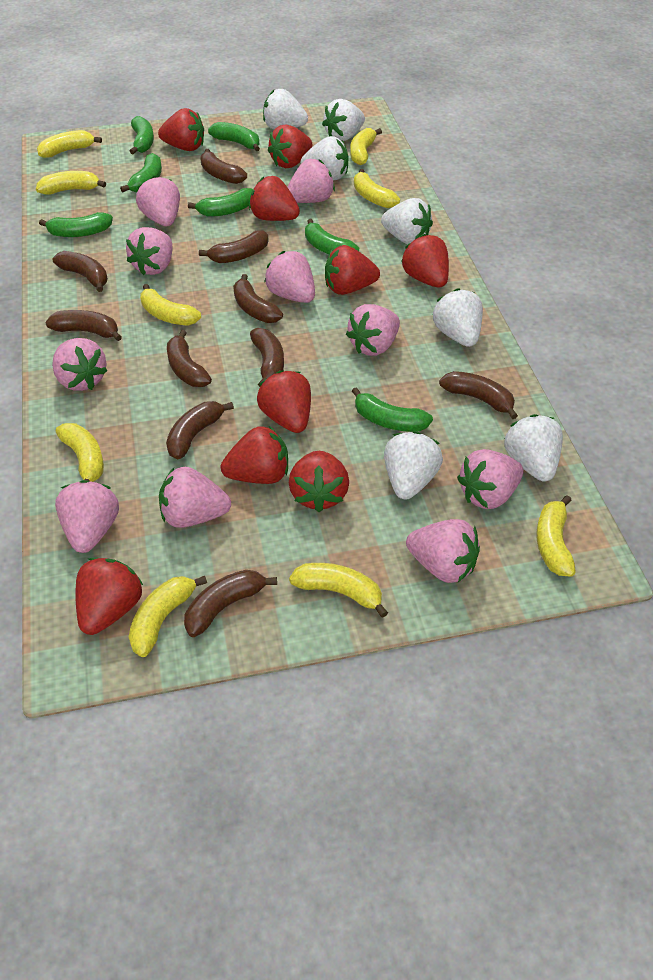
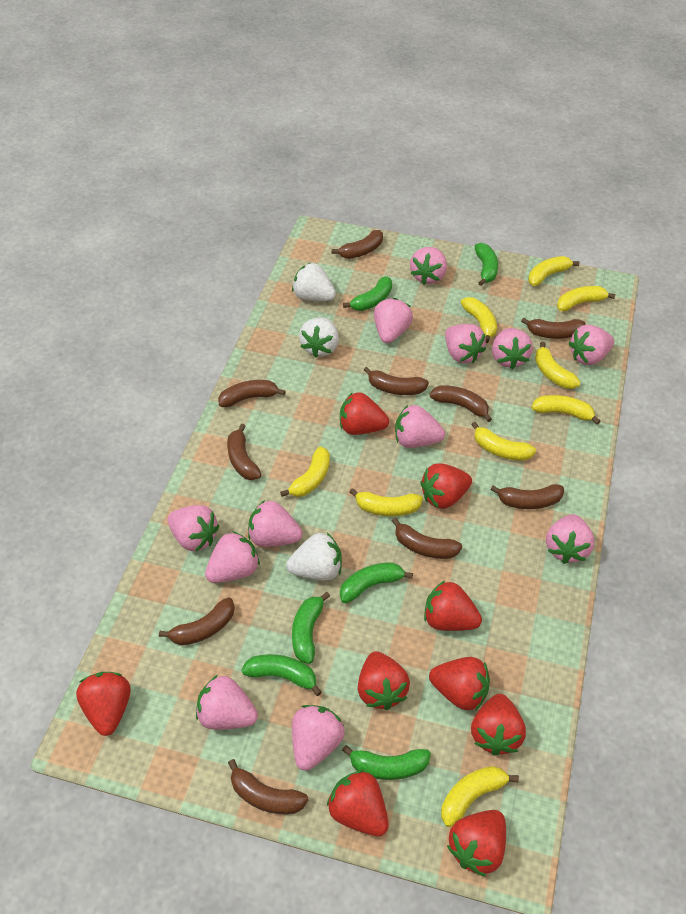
green banana: [39,212,113,237] [120,153,162,192] [130,116,154,154] [188,188,253,217] [208,122,260,151] [305,219,359,254] [352,387,433,432] = 7 -> [241,654,322,696] [292,592,330,664] [340,562,413,603] [342,745,431,780] [343,276,392,311] [474,243,498,286] = 6
pink strawberry: [52,338,108,391] [55,480,119,553] [126,227,173,275] [136,176,180,226] [159,467,231,528] [264,251,315,303] [288,159,335,203] [346,304,400,356] [406,519,480,583] [457,449,524,509] = 10 -> [167,505,219,551] [196,675,258,730] [205,531,260,583] [248,500,303,547] [292,705,345,771] [374,298,413,343] [395,405,445,448] [410,247,447,285] [445,324,486,363] [492,328,533,369] [546,514,595,564] [569,325,614,365] = 12
white strawberry: [263,89,308,129] [301,136,348,180] [322,99,365,141] [381,198,433,244] [384,431,443,500] [433,288,483,347] [504,414,563,482] = 7 -> [286,533,342,581] [292,263,336,301] [299,317,339,358] = 3

